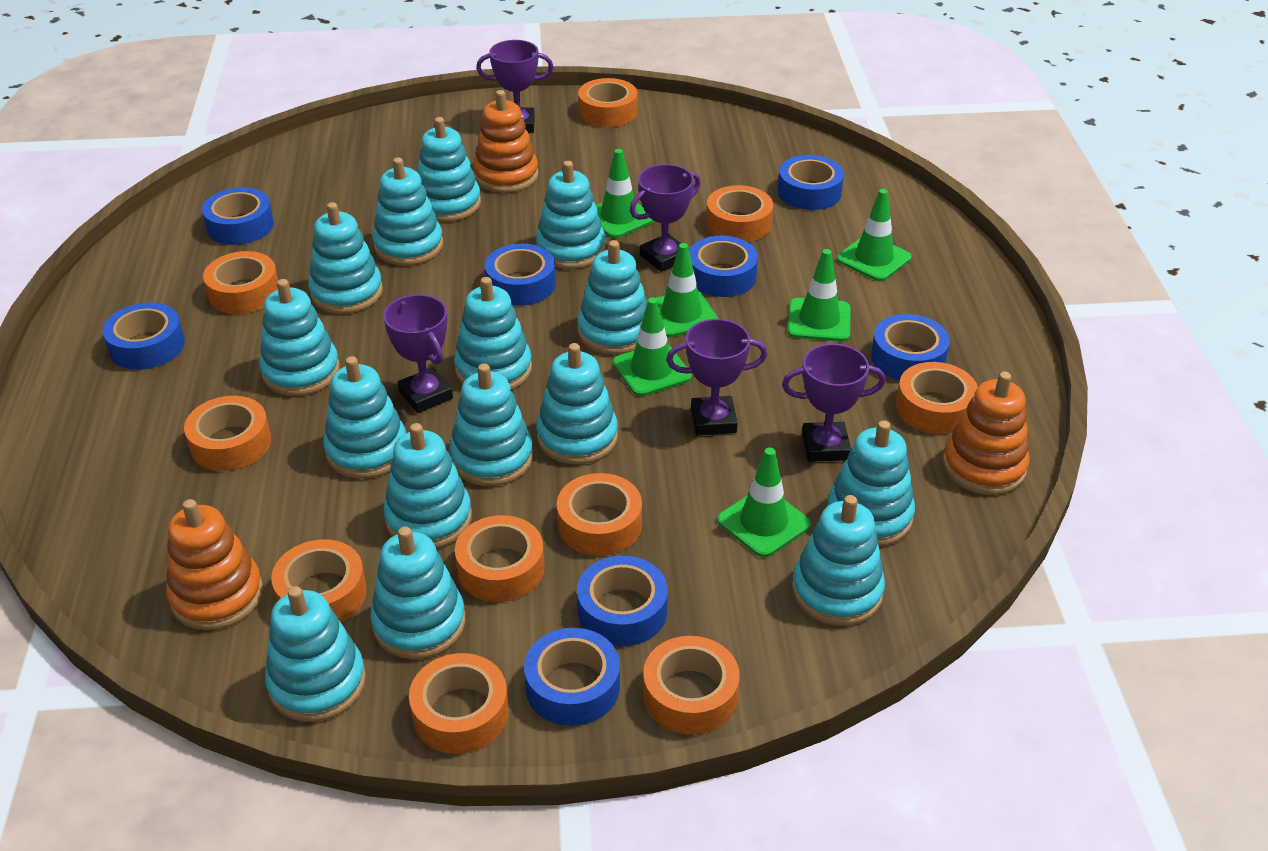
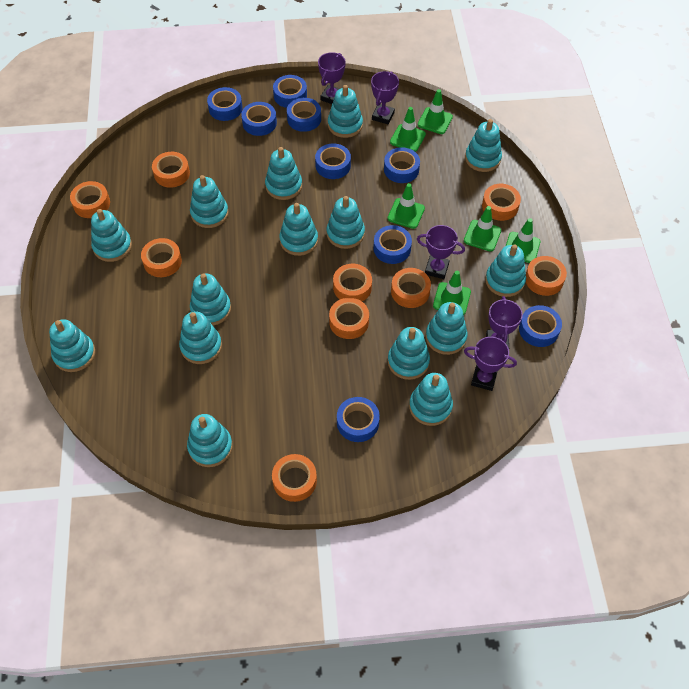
blue tape: [102,303,185,370] [202,187,274,245] [485,244,556,306] [524,628,620,726] [577,556,668,646] [689,236,758,297] [778,155,844,210] [871,314,950,381] = 8 -> [207,87,243,121] [241,102,277,136] [273,75,307,108] [287,98,321,132] [315,144,351,179] [337,397,380,442] [373,225,412,264] [384,147,420,183] [519,305,562,347] = 9
orange stacking toy: [166,499,263,630] [473,90,539,193] [943,372,1030,495] = 3 -> none = 0
orange tape: [184,396,271,471] [203,251,278,314] [271,539,367,622] [409,653,509,754] [455,515,545,602] [557,473,642,556] [578,78,637,127] [643,636,740,735] [706,185,773,242] [896,362,978,434] = 10 -> [70,181,110,218] [141,238,182,277] [152,152,190,188] [272,454,317,502] [329,298,369,339] [333,264,372,301] [391,268,431,308] [482,184,521,221] [526,256,567,296] = 9

